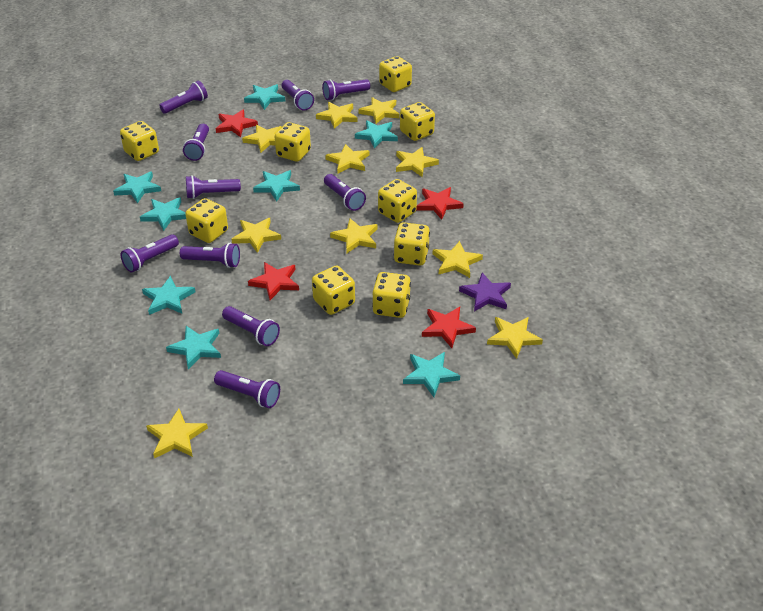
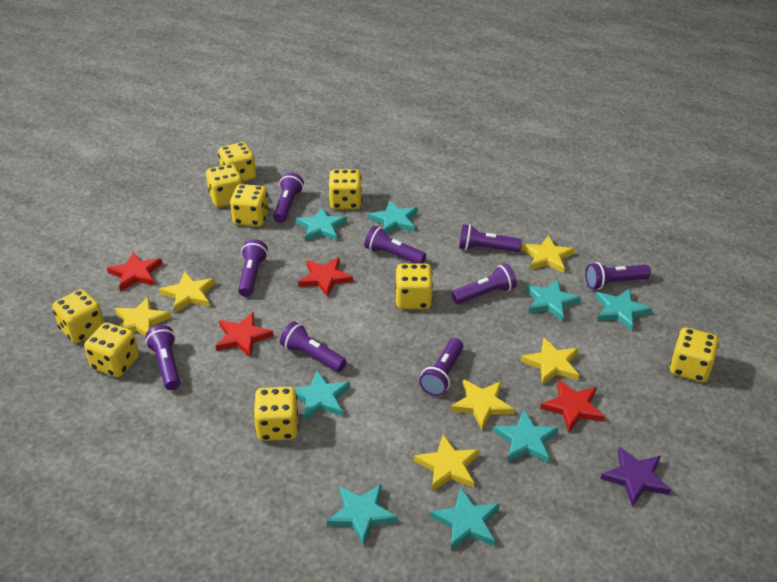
purple flashlight: [120,234,179,273] [159,81,208,114] [180,243,240,268] [183,124,209,161] [186,175,241,199] [214,370,280,408] [222,306,280,346] [282,80,314,111] [322,79,370,100] [324,174,366,211] = 10 -> [145,325,180,390] [238,239,268,297] [273,172,304,223] [280,321,347,372] [364,226,426,264] [419,338,463,396] [452,264,517,304] [459,224,522,252] [585,262,651,290] = 9
yellow star: [146,409,208,458] [231,218,281,253] [242,124,282,153] [316,102,358,129] [325,144,369,174] [330,218,378,253] [358,97,400,124] [396,147,439,178] [433,241,483,278] [487,317,543,359] = 10 -> [115,297,171,336] [159,271,215,313] [414,435,480,491] [450,379,514,430] [521,235,575,273] [521,337,580,385] = 6

